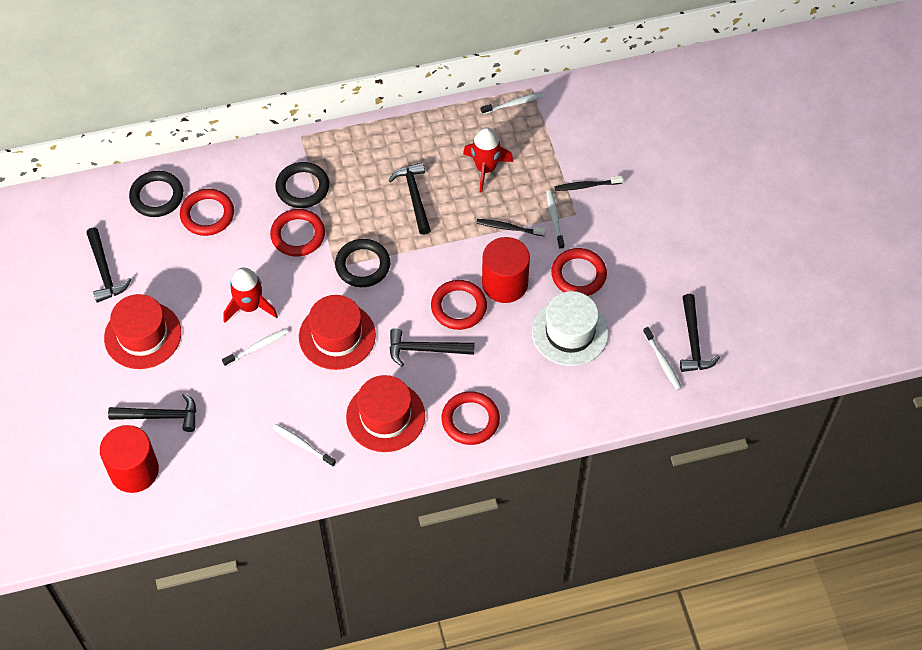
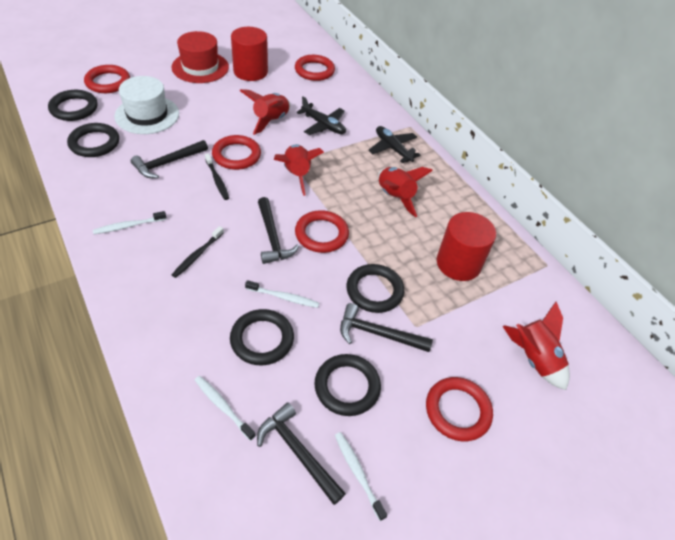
black hammer: [86,228,131,303] [108,393,196,432] [389,162,431,235] [389,328,475,366] [680,294,720,372] = 5 -> [131,140,208,178] [257,403,346,505] [258,197,299,264] [340,303,433,352] = 4
black plane: none = 0 -> [296,97,346,135] [368,126,420,163] = 2
black ring: [129,171,183,217] [275,162,329,208] [335,239,390,287] = 3 -> [48,90,98,121] [67,123,119,157] [230,309,294,365] [314,354,381,416] [347,264,404,313] = 5
red hat: [104,294,181,369] [299,295,376,370] [346,375,425,452] = 3 -> [171,31,229,83] = 1
red rocket: [223,267,278,323] [463,127,513,193] = 2 -> [240,89,291,135] [274,144,324,196] [378,167,433,217] [503,302,570,390] = 4
white toothbrush: [222,328,289,366] [273,424,336,467] [481,92,544,114] [546,190,564,249] [643,327,682,390] = 5 -> [93,211,166,234] [195,376,256,441] [245,280,319,308] [335,432,387,521] = 4

